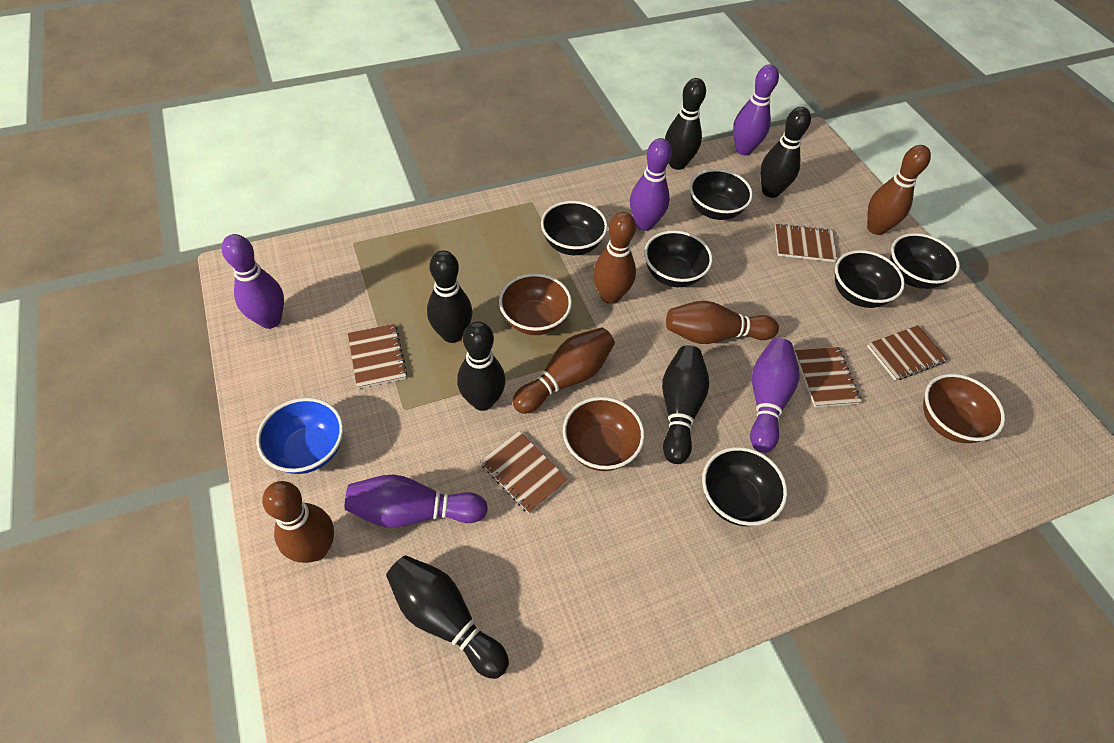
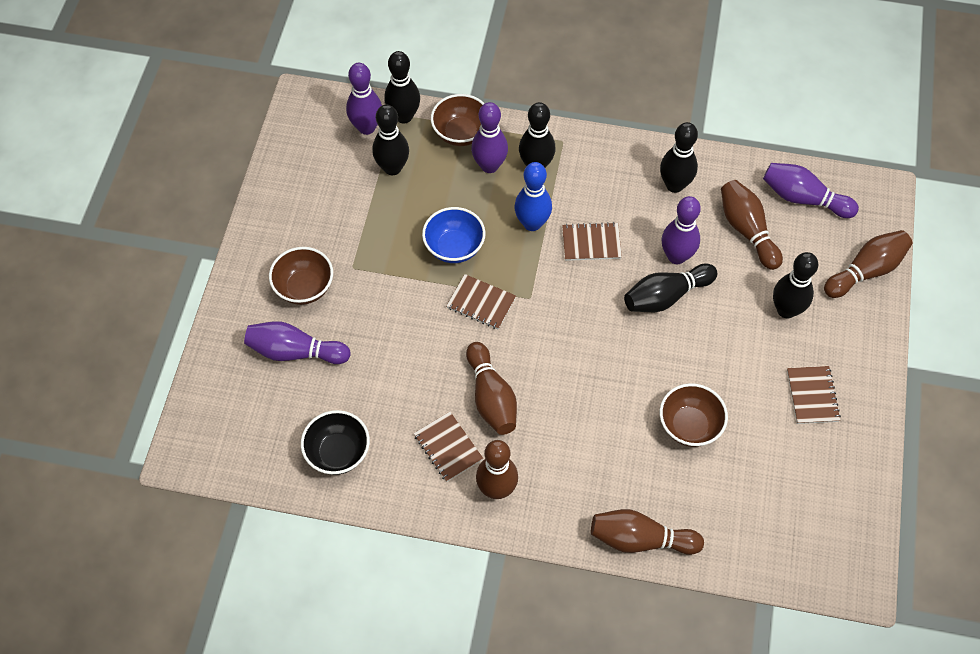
black bowl: [541,201,608,255] [644,230,713,287] [689,169,753,220] [702,447,787,526] [835,250,905,308] [890,233,960,289] = 6 -> [301,410,370,475] = 1
blue bowling pin: none = 0 -> [514,162,552,231] = 1
brown notebook: [348,324,407,389] [480,431,568,514] [775,223,837,262] [795,347,862,407] [867,325,948,381] = 5 -> [414,412,483,482] [446,274,516,329] [562,222,622,261] [787,366,841,424] = 4

